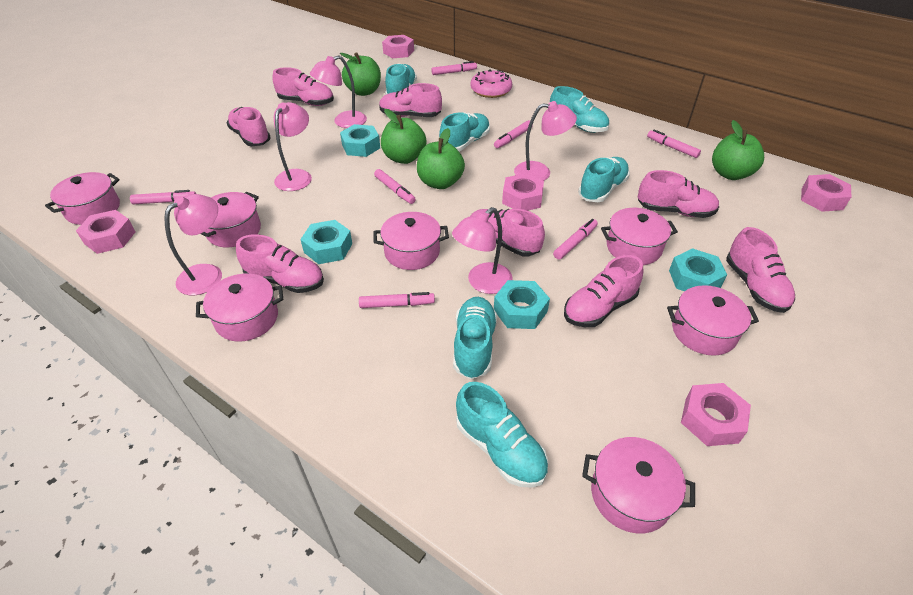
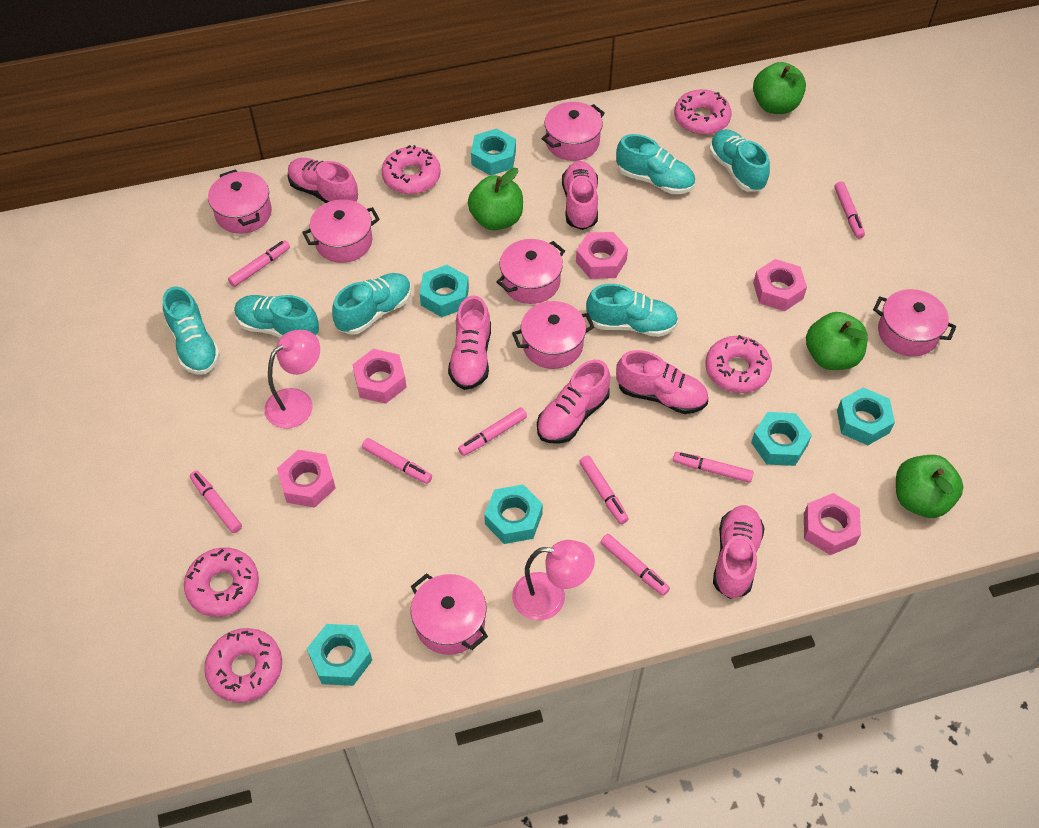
pink donut: [471,69,512,98] = 1 -> [184,547,259,617] [204,628,282,703] [381,145,441,194] [674,89,732,135] [705,335,772,393] = 5
pink lamp: [164,194,222,295] [274,102,312,191] [310,55,367,128] [452,207,513,294] [514,101,577,181] = 5 -> [264,330,320,428] [512,540,595,621] = 2
pink marker: [130,190,196,204] [359,292,435,308] [374,169,416,204] [431,61,477,75] [494,120,533,148] [553,219,598,260] [647,129,701,158] = 7 -> [190,471,242,533] [228,240,290,287] [362,438,432,484] [458,407,527,456] [579,455,629,524] [600,534,670,596] [673,452,754,483] [834,181,865,239] = 8
pink shoe: [227,107,271,146] [236,234,324,293] [272,67,334,106] [379,83,442,117] [471,209,545,257] [564,255,643,327] [638,170,719,218] [726,227,795,313] = 8 -> [288,158,358,203] [448,295,491,390] [537,360,610,444] [562,161,598,230] [616,350,708,414] [713,505,765,599] = 6
turquoise nut: [300,220,352,264] [340,124,380,157] [494,280,550,329] [669,248,727,292] = 4 -> [307,624,372,686] [420,265,469,317] [471,128,516,176] [484,485,543,544] [751,412,812,466] [837,387,895,445] = 6

